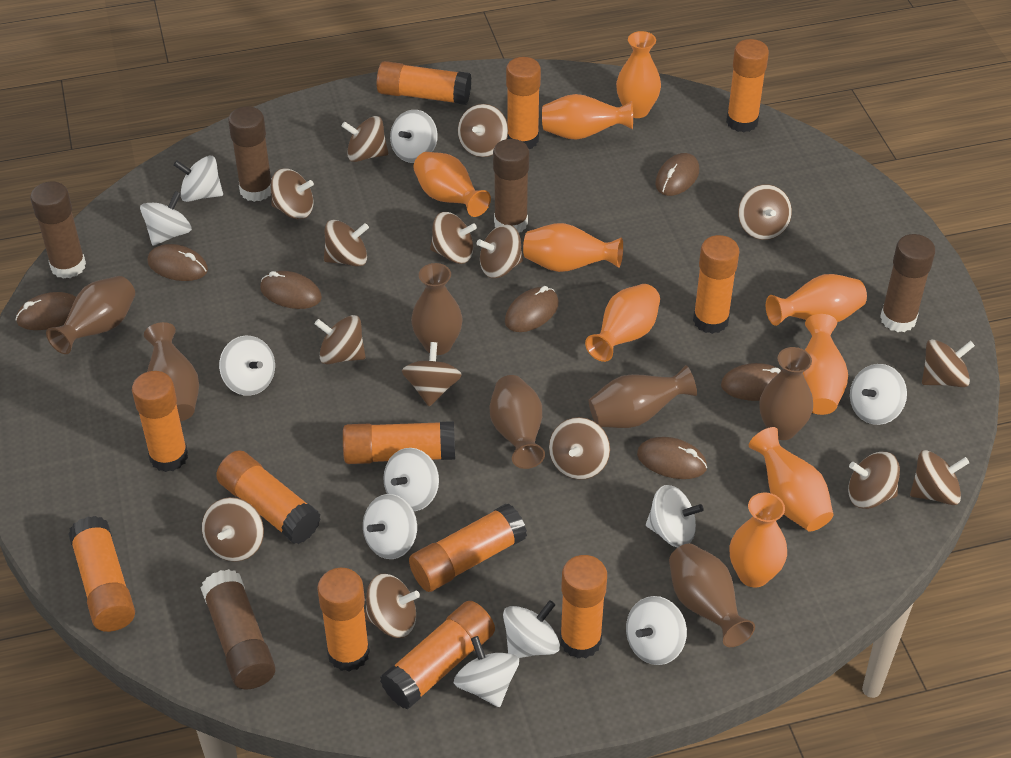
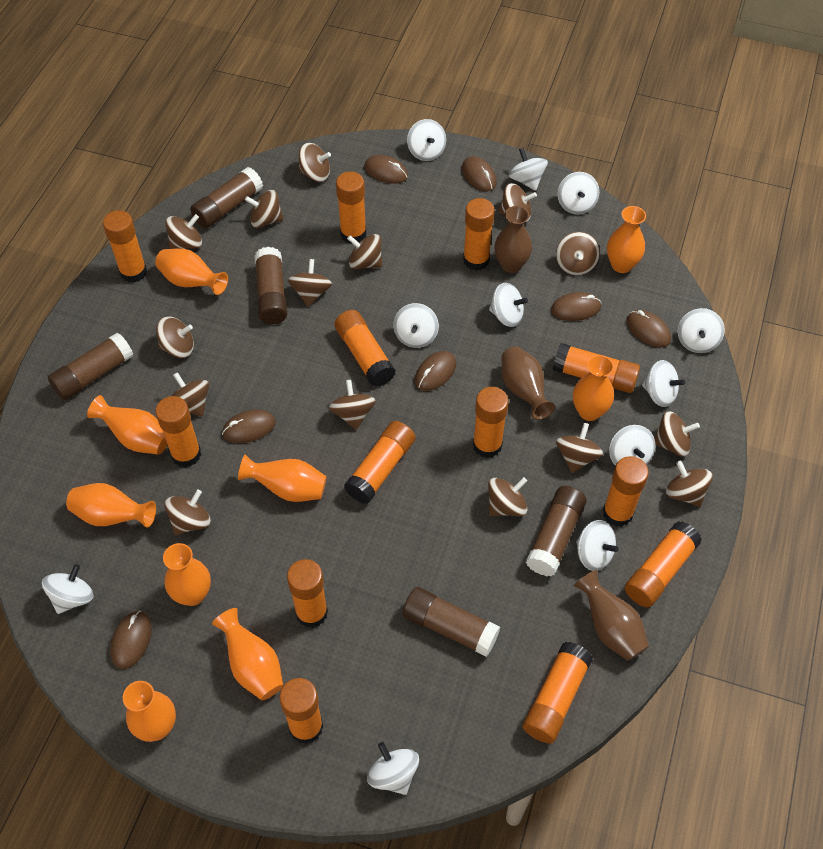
brown vase: [46,276,135,354] [144,322,199,421] [411,263,463,355] [490,375,545,469] [588,365,697,428] [669,544,755,647] [759,347,813,440] = 7 -> [494,206,532,273] [501,347,555,420] [574,570,649,661] = 3
orange glue stick: [68,516,135,632] [132,371,188,472] [216,450,321,544] [317,568,370,672] [343,421,455,464] [376,61,471,105] [380,601,495,710] [409,503,527,592] [506,57,541,149] [560,555,607,658] [693,235,739,334] [726,39,769,133] = 12 -> [103,210,147,283] [155,396,201,467] [279,678,323,744] [287,559,328,628] [334,310,396,387] [336,171,366,244] [344,421,415,504] [463,198,495,271] [473,387,508,458] [523,642,593,744] [553,343,640,393] [603,456,649,527] [625,521,702,607] = 13

